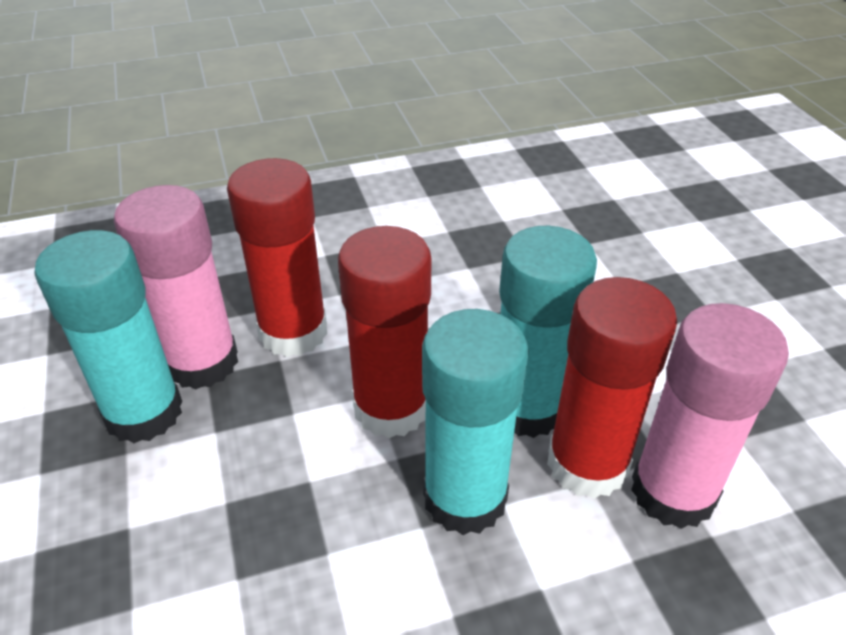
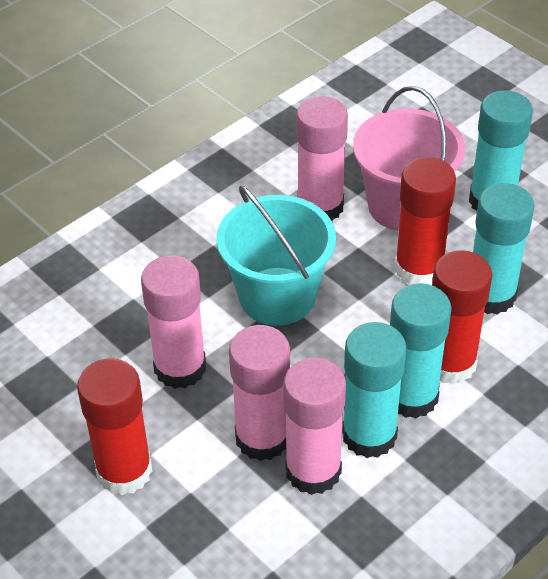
pink bucket: none = 0 -> [353,86,465,231] = 1
pink glue stick: [114,185,238,389] [631,303,789,529] = 2 -> [141,255,206,389] [229,325,290,461] [283,358,346,495] [296,96,348,221] = 4
turquoise bucket: none = 0 -> [217,185,336,326] = 1
turquoise glue stick: [34,230,182,443] [422,309,529,535] [499,226,597,438] = 3 -> [342,322,407,458] [390,283,452,418] [469,90,533,211] [473,183,535,314] = 4

